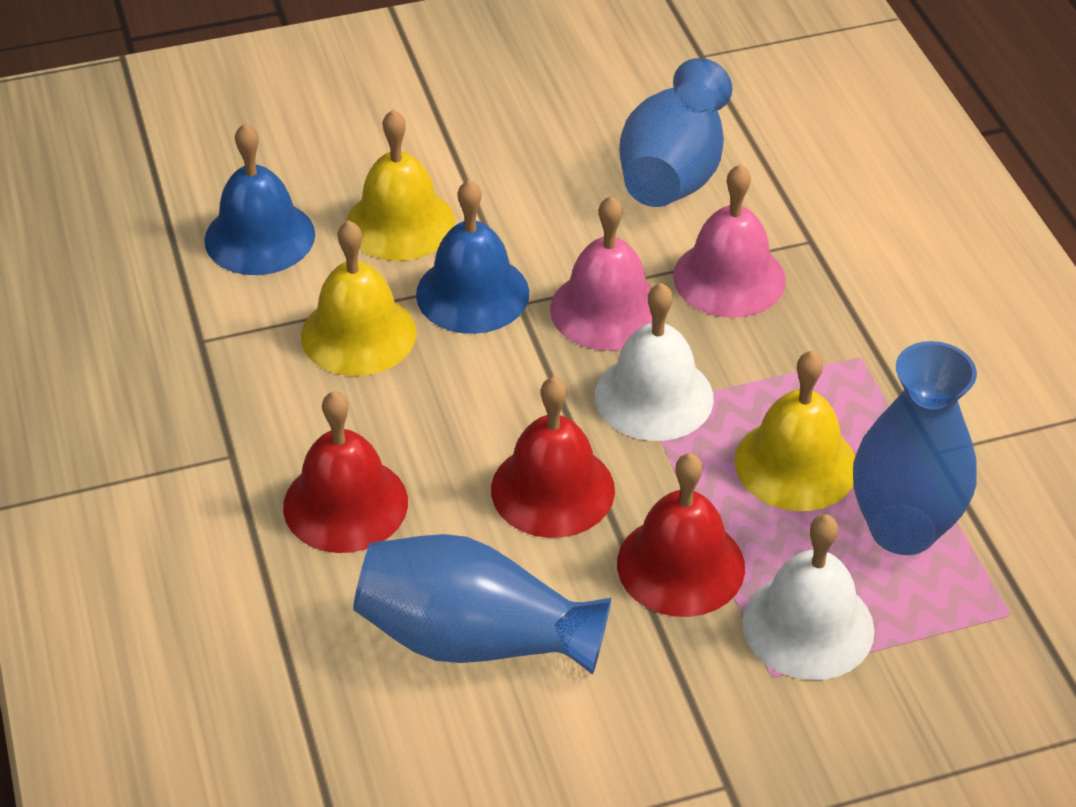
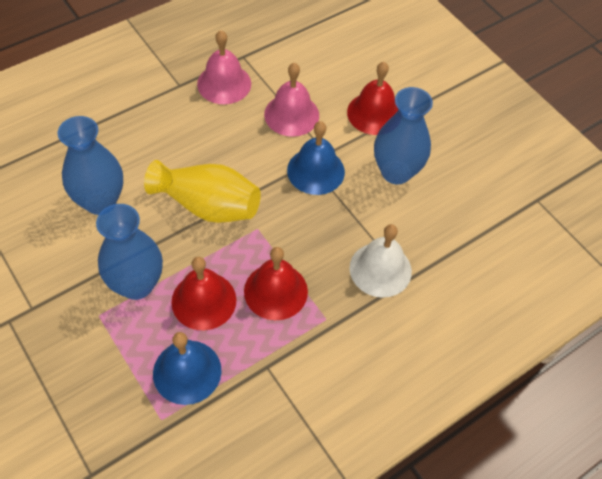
white bell: [595,283,714,441] [742,514,875,680] = 2 -> [350,224,412,298] = 1
yellow bell: [301,220,417,376] [346,110,455,261] [735,351,855,511] = 3 -> none = 0
yellow vase: none = 0 -> [144,160,261,223] = 1

